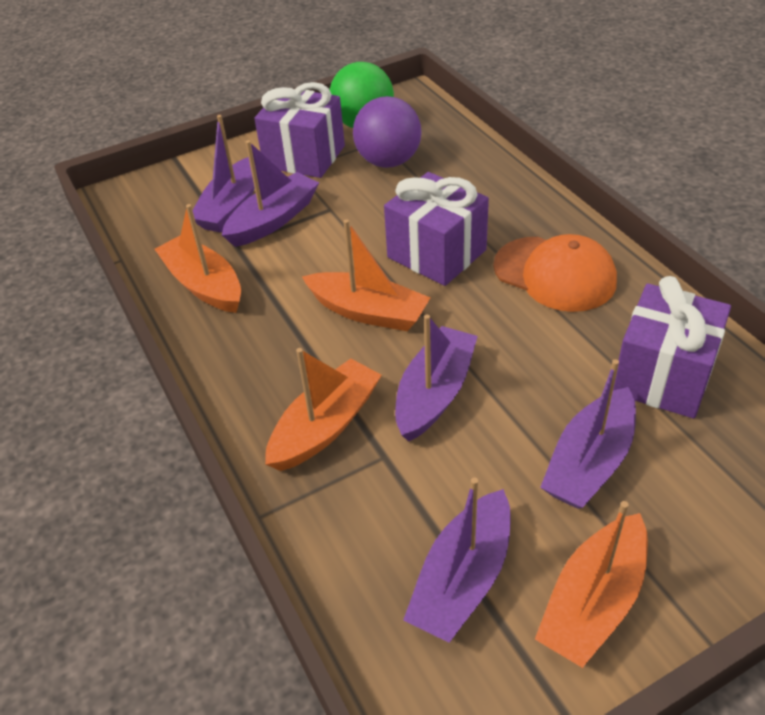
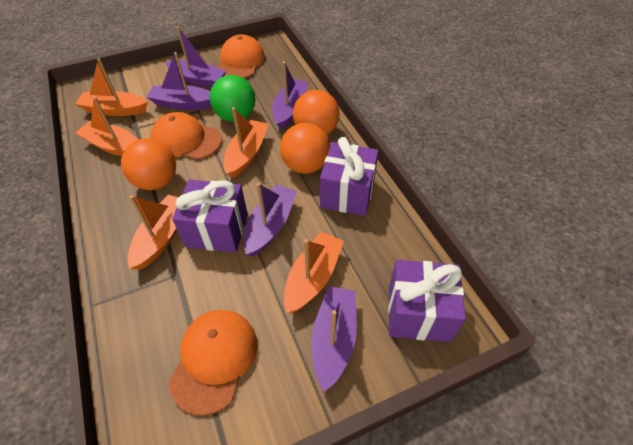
orange ball: none = 0 -> [121,138,176,190] [280,123,330,174] [293,90,339,135] = 3
orange boat: [155,204,241,313] [265,348,382,471] [302,219,431,331] [535,501,648,668] = 4 -> [75,58,148,116] [75,97,138,156] [128,195,178,270] [223,107,268,178] [284,232,344,313] = 5
orange cap: [493,234,617,312] = 1 -> [151,112,222,160] [169,310,257,416] [217,34,265,78] = 3
purple ball: [353,96,422,168] = 1 -> none = 0

